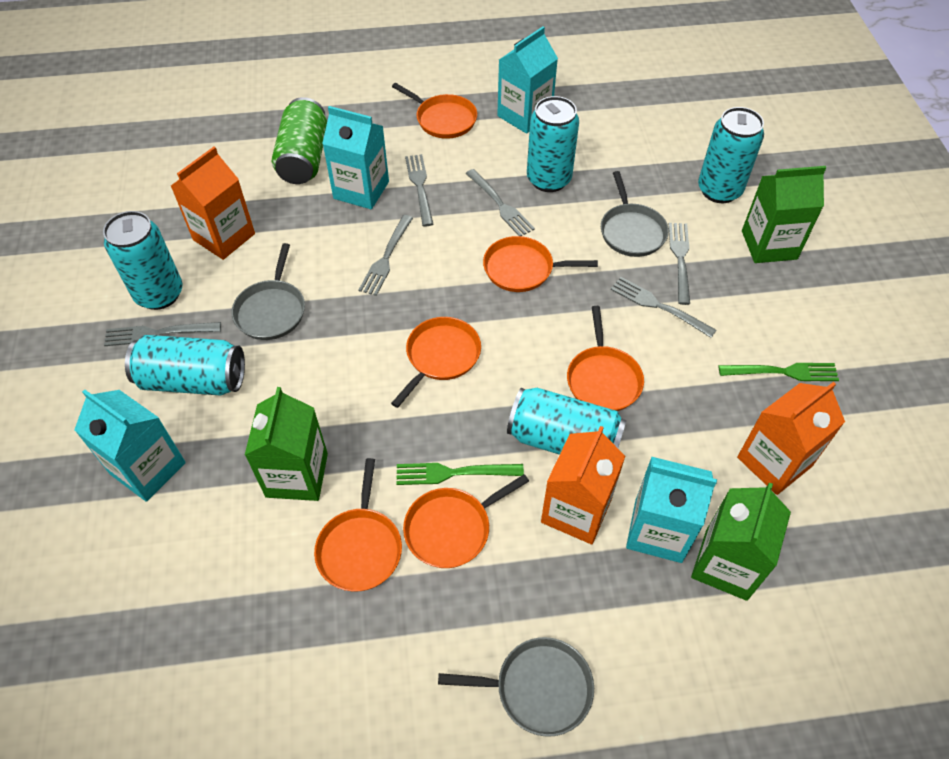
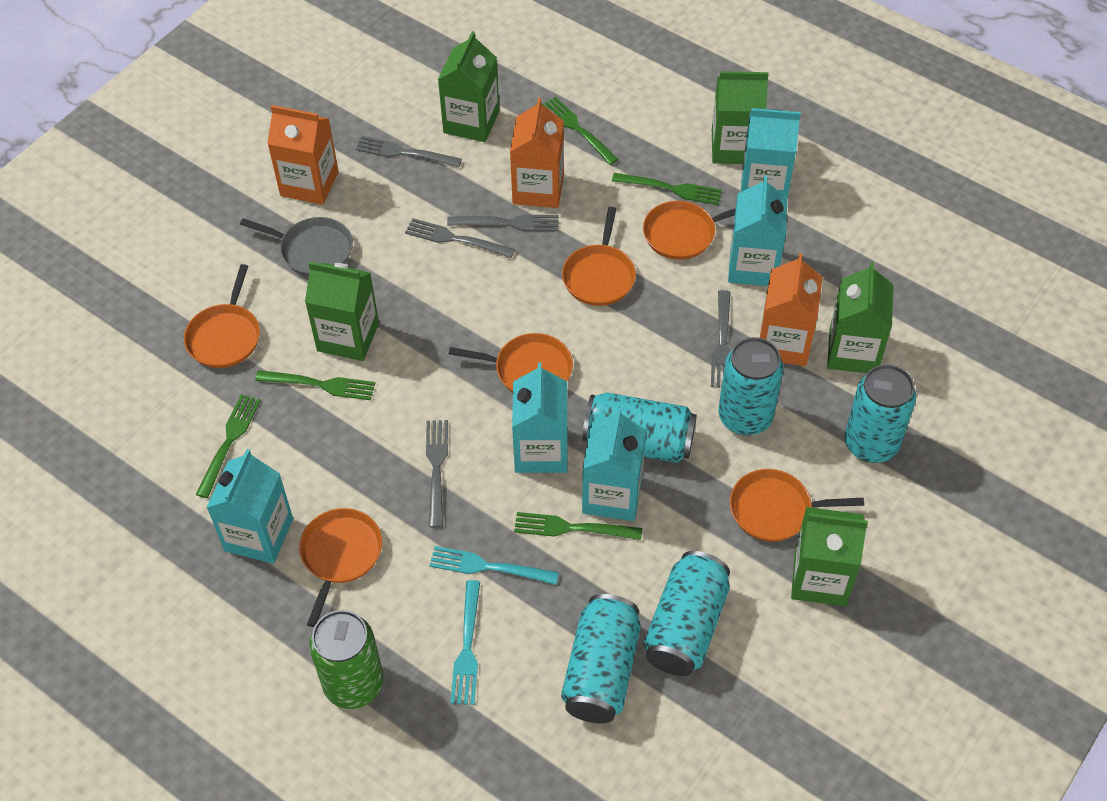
green carton: [245,387,328,501] [691,482,791,601] [742,166,826,263] = 3 -> [305,262,379,361] [438,31,499,142] [712,71,768,164] [791,507,868,606] [827,262,894,373] = 5
green fork: [396,463,524,485] [718,363,839,381] = 2 -> [196,394,261,498] [255,370,375,400] [514,512,642,540] [542,96,619,165] [612,173,722,205] = 5
grey fork: [104,322,221,346] [359,215,413,296] [405,154,433,226] [465,169,535,236] [611,277,716,338] [669,223,690,305] = 6 -> [355,136,462,167] [405,218,515,258] [426,420,448,528] [447,215,559,231] [711,290,731,388] = 5
grey pan: [232,243,305,340] [438,637,594,737] [601,171,669,257] = 3 -> [240,217,353,276] = 1
turquoise carton: [74,389,186,502] [322,106,389,209] [497,26,558,134] [626,457,717,563] = 4 -> [206,449,293,564] [512,362,567,473] [582,408,646,521] [728,175,788,286] [741,108,801,198] = 5
turquoise fork: none = 0 -> [429,546,559,585] [450,580,480,705] = 2

